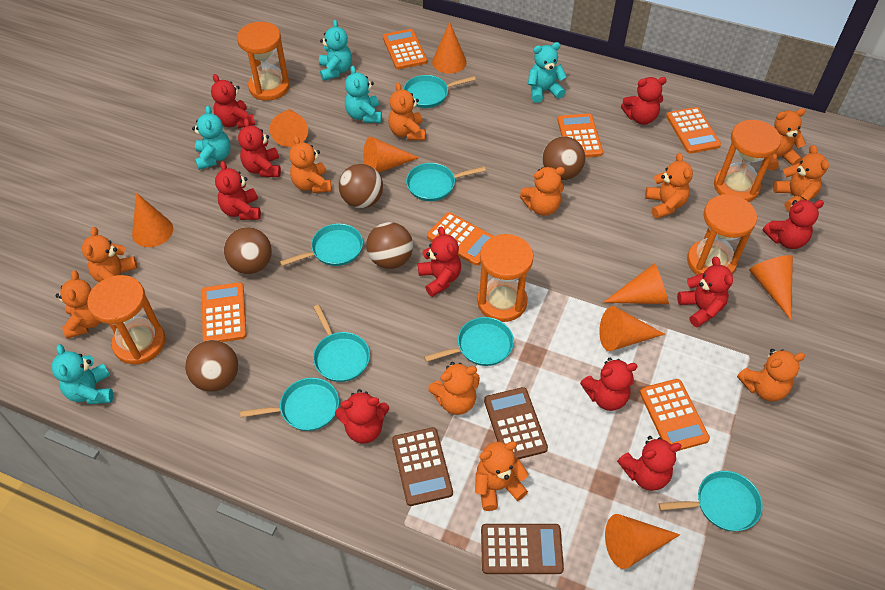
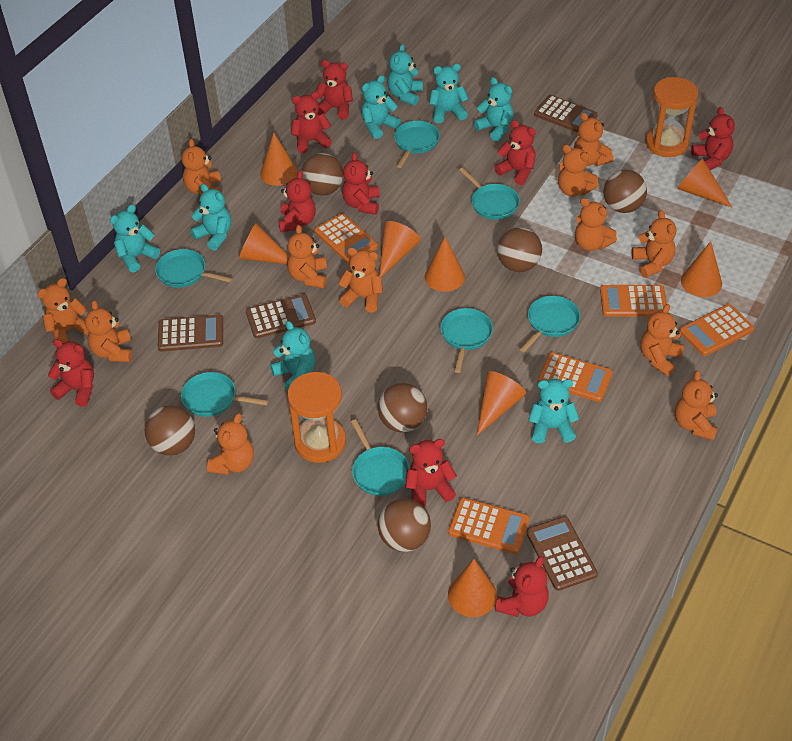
brown ball: [185,340,239,392] [224,227,272,274] [339,164,383,208] [366,222,413,269] [542,136,585,180] = 5 -> [145,405,195,455] [302,153,343,196] [378,383,427,432] [378,498,431,552] [497,227,542,272] [604,170,647,213] = 6
brown calculator: [392,427,453,506] [481,524,564,574] [484,387,548,459] = 3 -> [158,315,223,352] [246,294,316,338] [526,516,598,591] [534,95,598,133] = 4
orange calculator: [202,282,247,342] [383,29,427,69] [427,212,494,266] [557,114,603,158] [639,379,710,451] [666,107,721,154] = 6 -> [314,213,378,264] [448,498,530,554] [538,352,613,402] [600,285,667,317] [680,304,754,356] = 5
orange hourglass: [87,275,166,364] [237,22,290,101] [477,234,533,322] [687,194,757,275] [714,120,781,202] = 5 -> [287,372,346,463] [646,77,698,157] = 2
orange teddy bear: [56,270,101,339] [82,227,138,282] [289,136,332,193] [388,83,426,140] [428,362,480,415] [475,441,529,511] [520,167,565,216] [645,153,693,219] [737,349,805,401] [767,108,806,170] [773,145,829,211] = 11 -> [37,278,89,343] [85,300,132,362] [182,139,221,196] [207,413,254,475] [287,225,327,288] [338,247,383,312] [558,145,598,197] [574,112,614,166] [575,198,617,251] [632,210,676,278] [641,304,684,376] [675,370,718,440] = 12
red teddy bear: [211,74,255,129] [215,161,261,220] [238,118,281,177] [335,389,389,444] [418,227,461,297] [580,358,638,411] [617,436,682,491] [621,77,667,125] [677,257,733,327] [763,200,824,249] = 10 -> [48,339,94,407] [279,170,316,232] [291,92,332,153] [315,60,353,119] [342,152,380,215] [405,439,457,507] [494,120,536,185] [495,556,549,617] [691,107,735,170] = 9
turquoise teddy bear: [51,344,113,404] [192,106,231,170] [319,20,352,81] [345,66,382,123] [528,42,567,103] = 5 -> [110,204,160,272] [190,184,231,251] [270,321,315,390] [361,75,401,139] [387,44,423,106] [429,64,469,123] [473,77,513,142] [528,379,579,443] = 8

